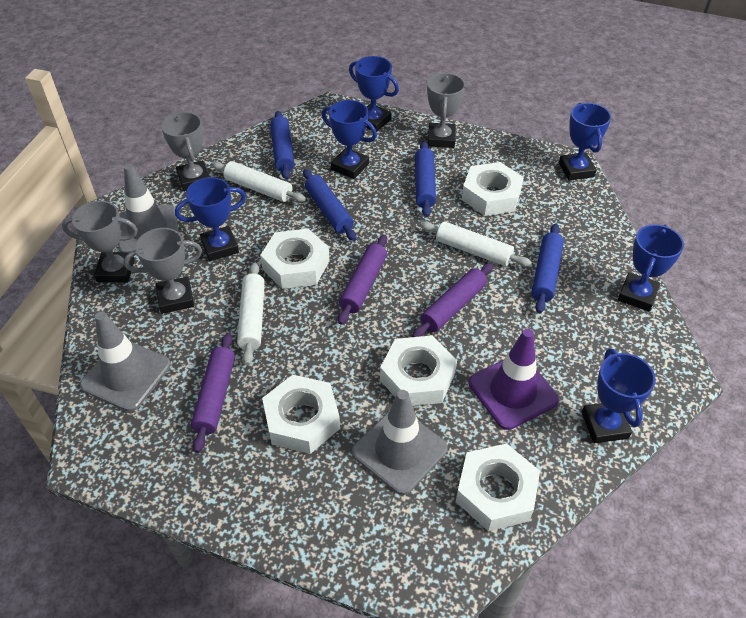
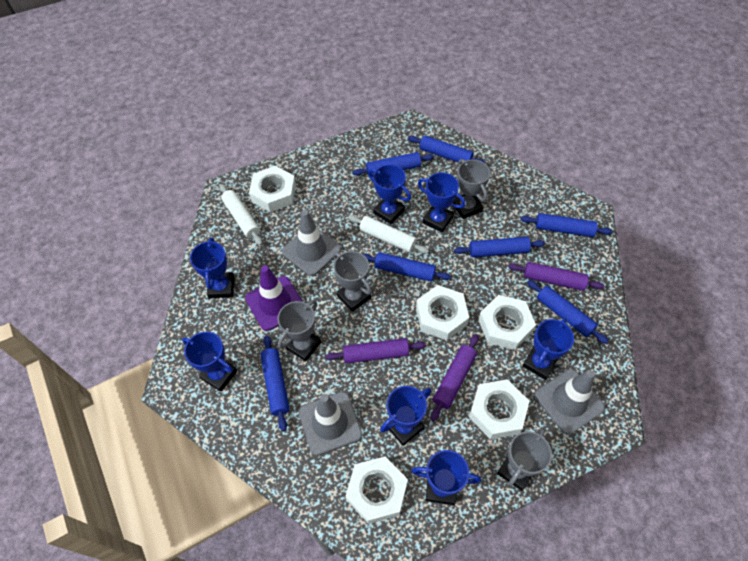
blue rolling pin: [270,111,294,180] [303,169,356,241] [415,141,436,217] [532,224,564,313] = 4 -> [261,335,290,431] [353,152,434,176] [363,252,451,282] [408,135,486,164] [454,237,545,257] [521,213,613,237] [527,280,609,344] = 7
blue trophy: [175,177,246,261] [322,100,377,179] [349,56,399,132] [559,103,611,180] [582,348,656,443] [618,224,684,311] = 6 -> [182,332,237,392] [190,238,234,299] [368,164,411,224] [380,386,431,446] [411,450,481,505] [418,173,466,232] [522,318,574,380] = 7
white rolling pin: [212,161,306,202] [237,263,265,365] [420,221,532,267] = 3 -> [220,184,262,245] [348,215,429,254] = 2

